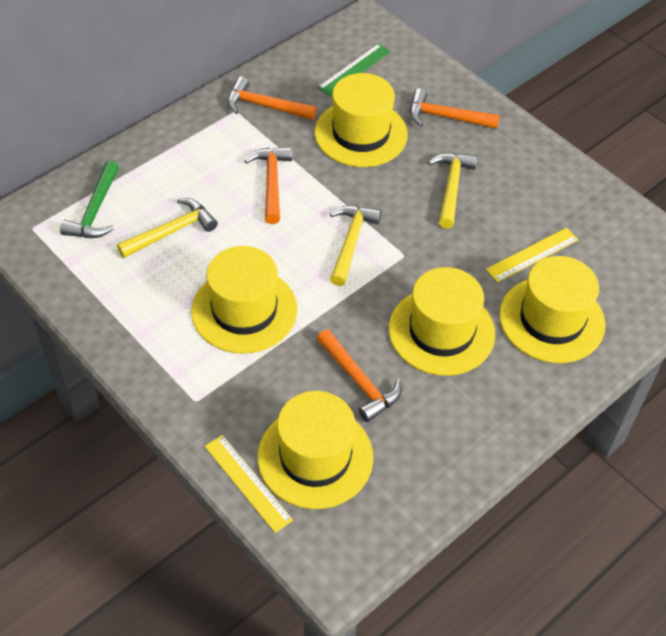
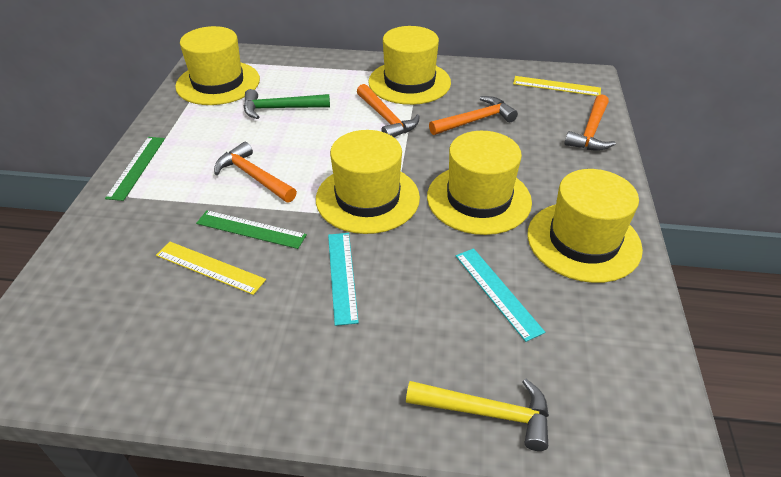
green ruler: [317,43,390,96] = 1 -> [105,137,165,201] [196,210,307,249] = 2
turquoise ruler: none = 0 -> [328,233,359,326] [456,248,545,342] = 2
yellow hammer: [117,198,218,258] [330,205,382,286] [428,153,477,229] = 3 -> [406,379,549,451] = 1

